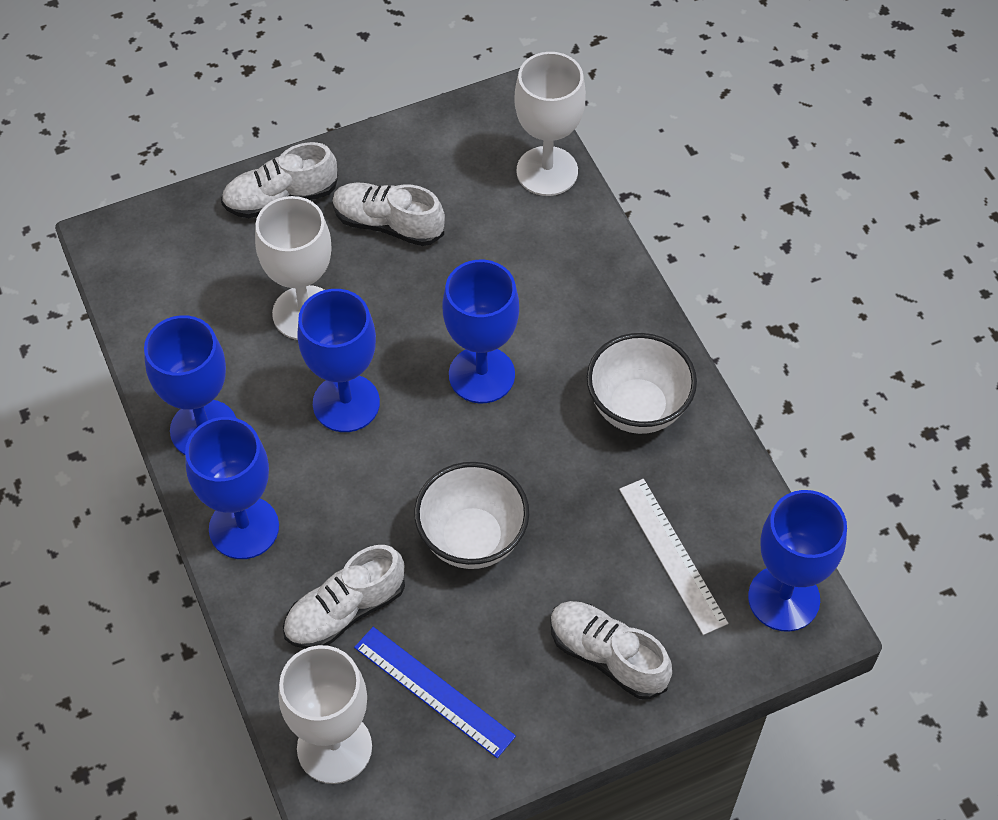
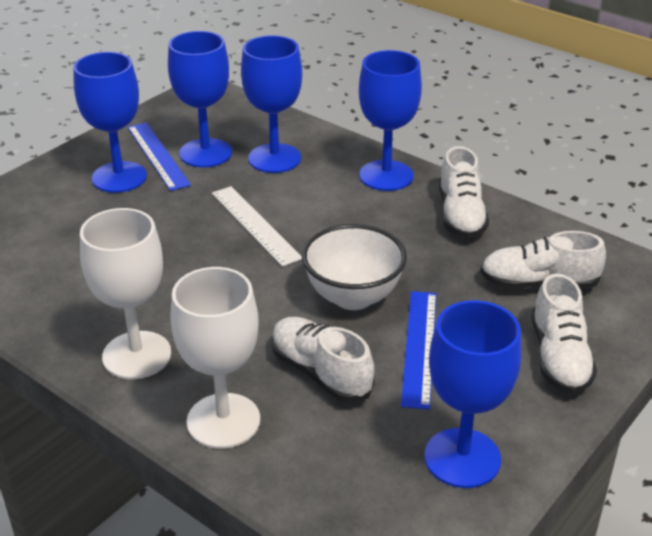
blue ruler: [354,627,516,758] = 1 -> [128,122,191,191] [401,291,436,409] = 2
white bowl: [414,462,529,569] [587,333,697,434] = 2 -> [302,224,407,310] = 1
white goblet: [255,196,331,340] [279,645,372,784] [514,52,586,196] = 3 -> [80,208,171,379] [171,267,260,449] = 2

